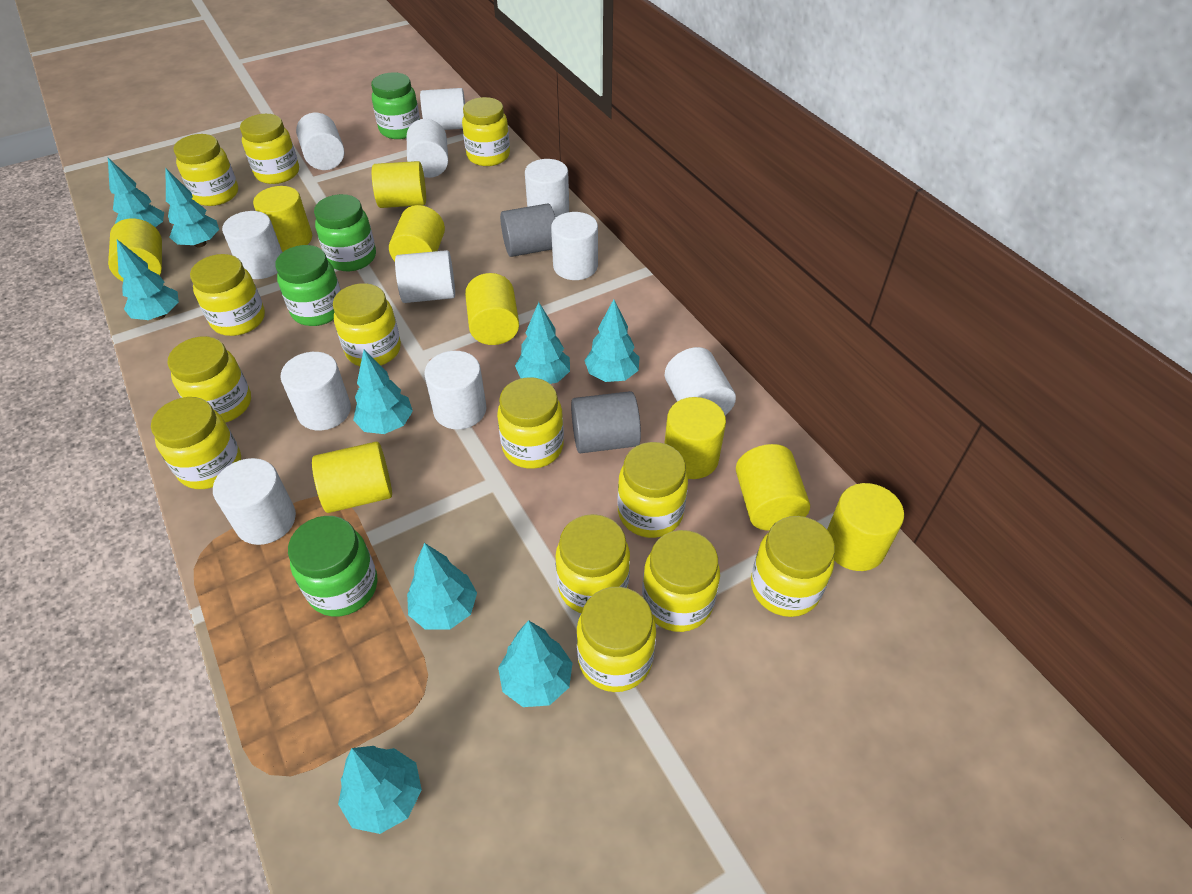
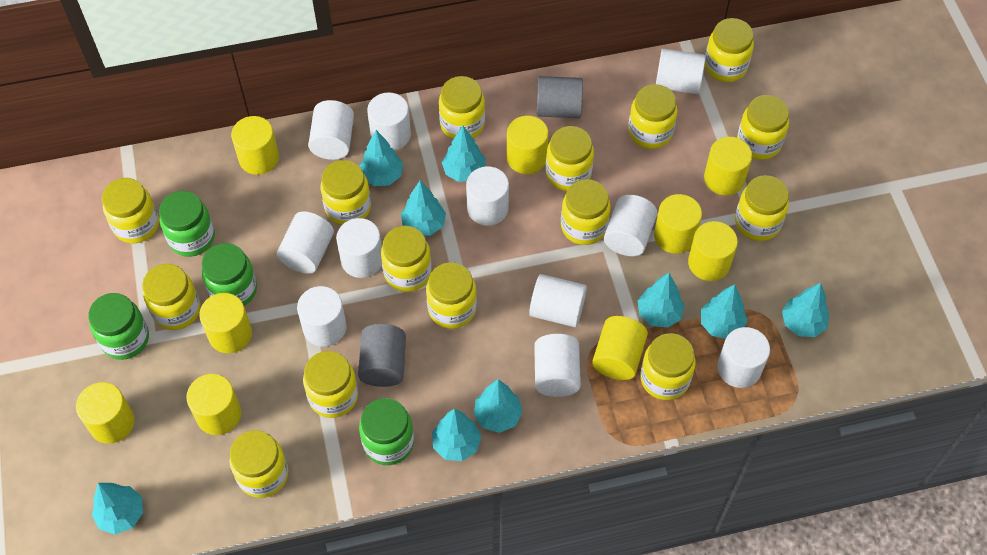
yellow jar: [151,397,241,489] [168,336,251,423] [173,134,238,206] [190,254,265,336] [240,114,299,184] [333,283,401,366] [462,97,510,166] [497,377,564,469] [555,514,630,613] [576,587,656,692] [618,442,688,538] [642,530,720,632] [751,516,835,617] = 13 -> [102,178,159,243] [142,264,200,330] [229,430,288,498] [303,351,358,418] [320,160,371,225] [381,226,432,292] [426,262,477,329] [439,76,485,139] [546,126,594,191] [561,179,611,245] [628,84,678,149] [640,333,696,400] [705,18,754,82] [735,175,789,241] [737,95,789,160] = 15

